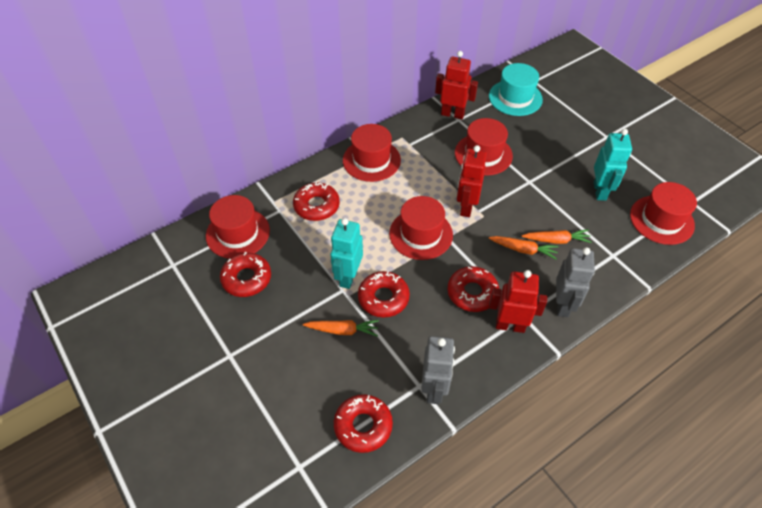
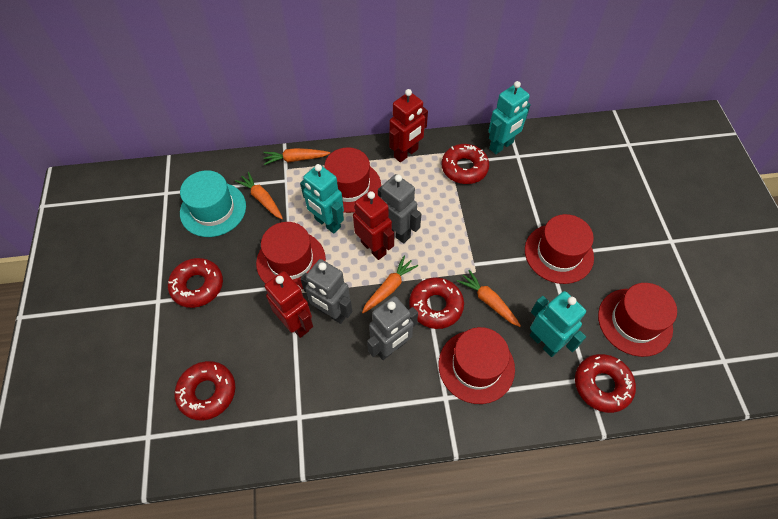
grey robot: [421,336,455,404] [556,247,595,317] = 2 -> [300,259,352,324] [367,296,418,360] [378,174,421,243] = 3
orange carrot: [303,320,379,337] [489,236,559,259] [522,229,592,244] = 3 -> [235,172,283,219] [263,148,330,165] [362,256,418,313] [457,270,521,327] = 4
turquoise robot: [330,218,363,289] [594,129,632,201] = 2 -> [300,164,344,234] [488,81,531,154] [530,291,586,357] = 3

